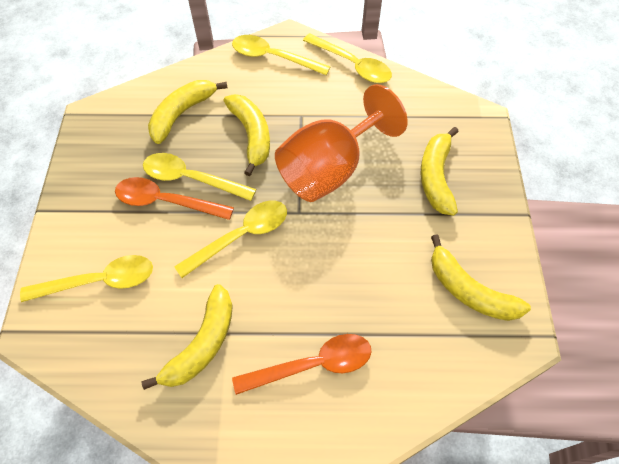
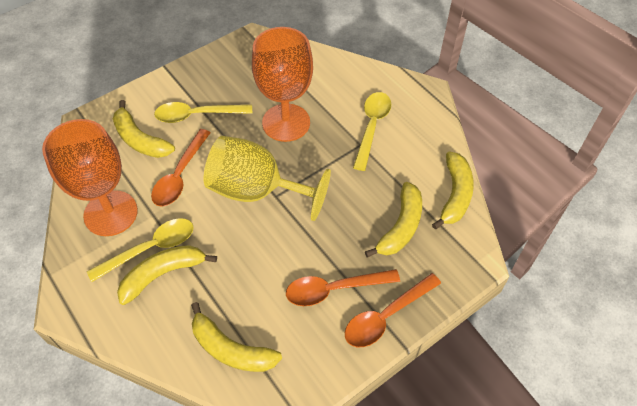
orange goblet: [275,84,408,202] = 1 -> [42,119,138,236] [252,27,313,142] = 2
orange spoon: [115,177,234,220] [232,334,372,395] = 2 -> [151,129,211,207] [286,269,400,306] [345,273,441,347] = 3
yellow goblet: none = 0 -> [204,136,331,221] = 1
yellow spoon: [20,255,153,302] [143,153,256,201] [174,201,287,278] [232,35,331,75] [303,33,392,83] = 5 -> [87,218,194,282] [154,102,252,123] [353,92,391,171] = 3

